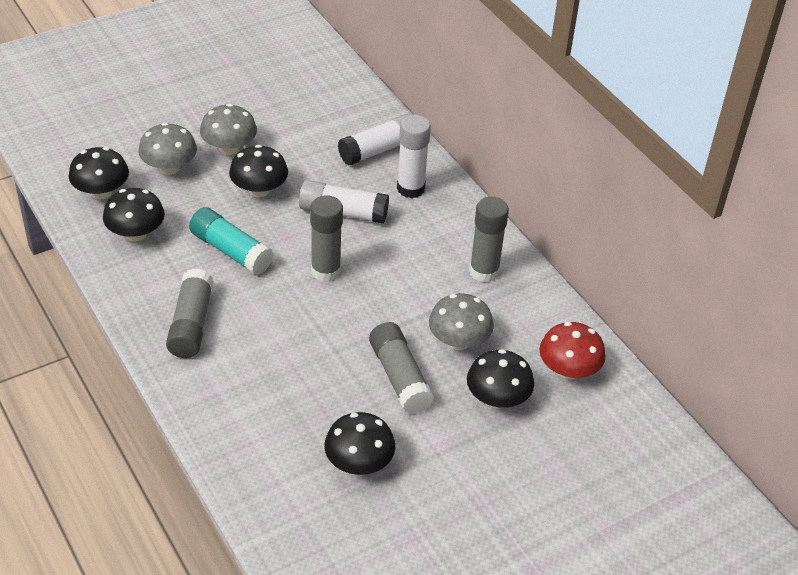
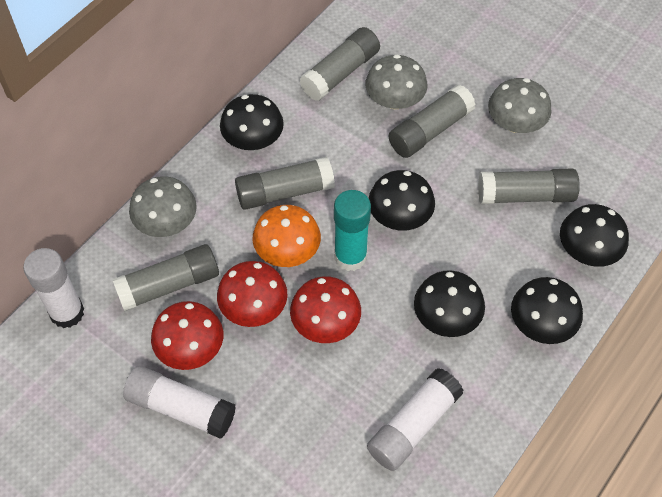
grey glue stick: [166,269,214,358] [310,195,343,282] [369,322,434,414] [469,197,509,283] = 4 -> [112,244,219,311] [235,157,335,210] [300,27,380,101] [389,85,476,158] [478,168,580,204] = 5
orange mushroom: none = 0 -> [252,205,321,267] = 1
red mushroom: [539,322,606,379] = 1 -> [151,301,223,370] [217,261,288,327] [290,276,361,343] = 3

